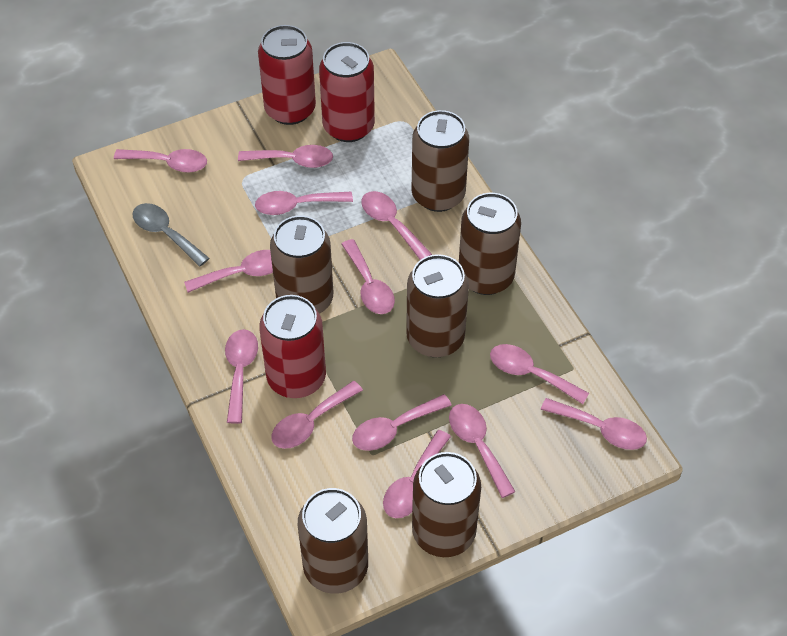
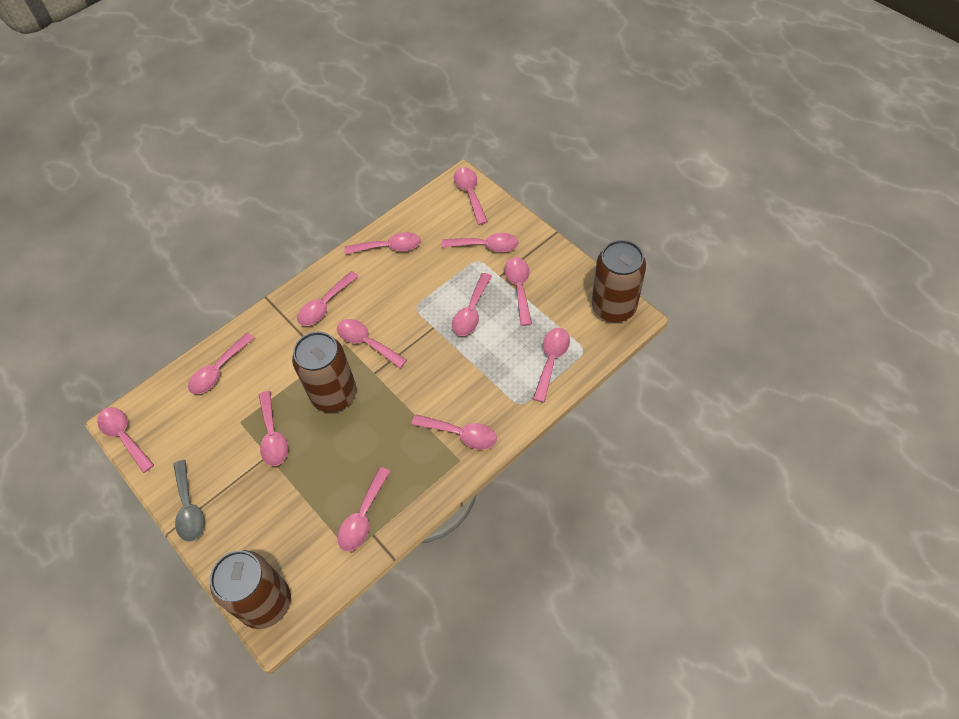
brown can: [270,216,333,314] [298,488,368,594] [406,254,469,357] [411,110,469,212] [412,452,481,557] [459,193,521,295] = 6 -> [210,550,291,629] [292,332,357,412] [592,240,646,322] = 3
red can: [258,25,316,125] [259,295,326,398] [319,42,375,142] = 3 -> none = 0

